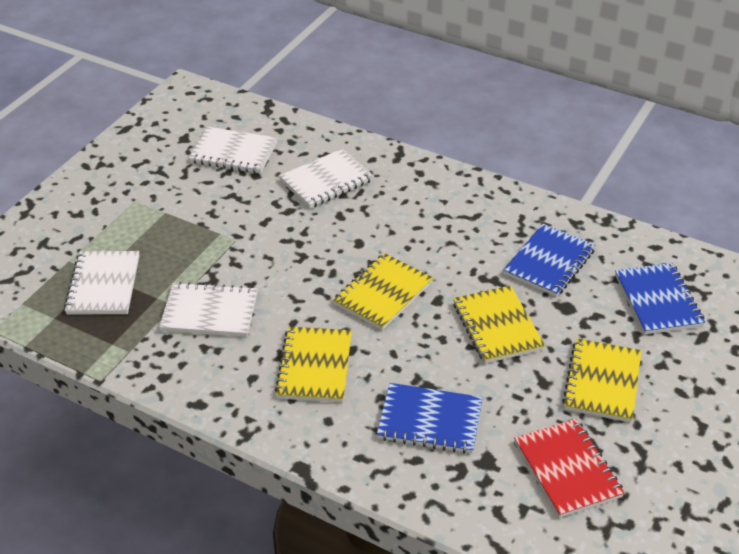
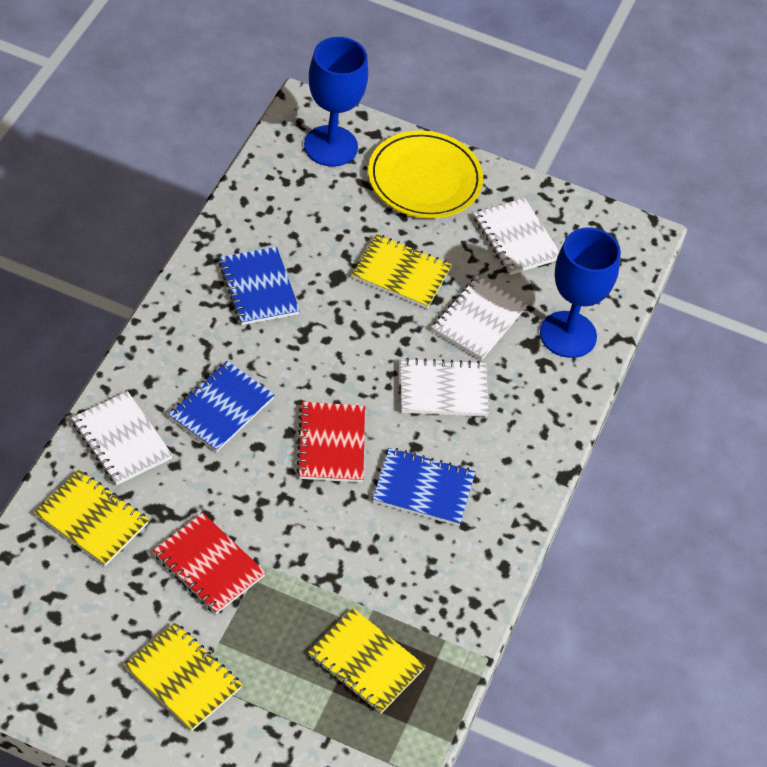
blue goblet: none = 0 -> [304,37,368,167] [540,227,621,358] = 2
red notebook: [514,419,624,518] = 1 -> [153,513,266,614] [296,402,365,483] = 2
yellow plate: none = 0 -> [368,130,483,219] = 1

